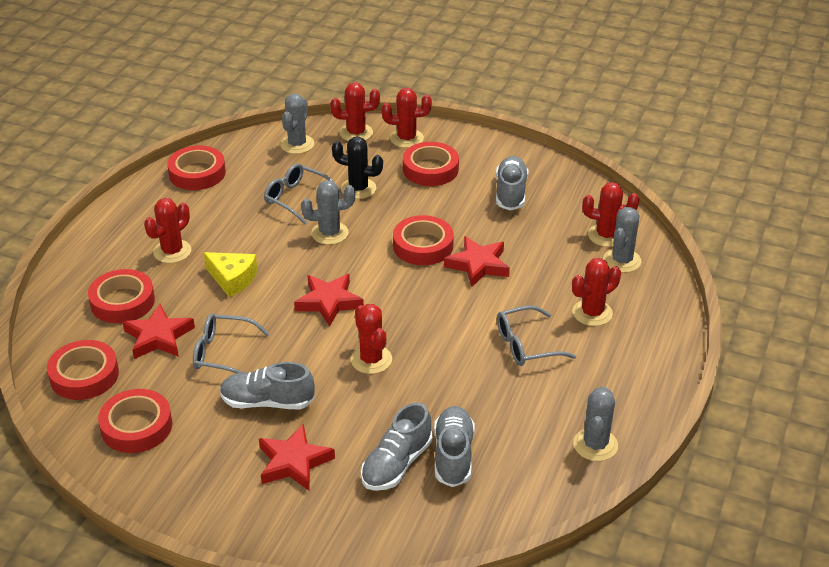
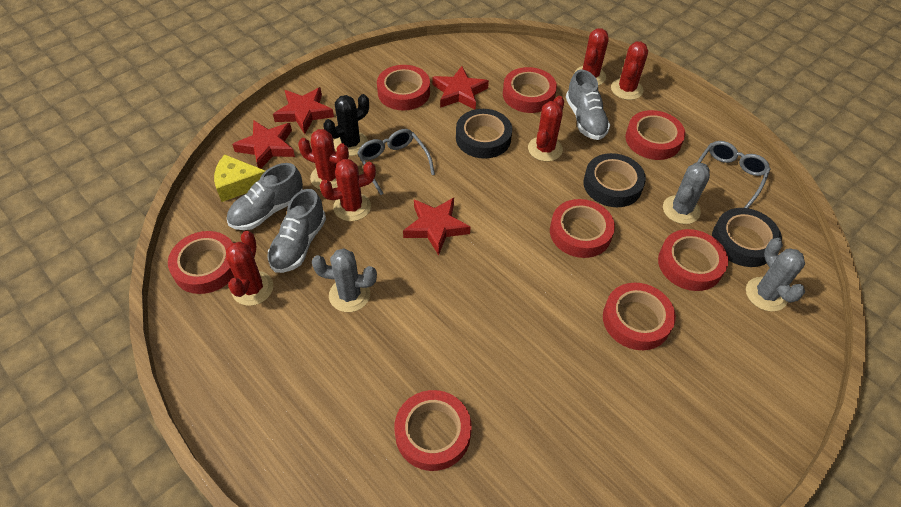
black tape: none = 0 -> [456,109,512,159] [583,153,646,207] [712,208,782,267] = 3
grey cactus: [280,94,314,154] [301,180,355,245] [573,386,618,461] [603,207,641,273] = 4 -> [312,249,377,312] [663,162,710,224] [746,238,805,312] = 3
grey glasses: [193,313,270,374] [264,163,342,225] [497,305,576,366] = 3 -> [357,129,435,195] [697,141,771,208] = 2
grey shoe: [220,362,315,409] [361,402,432,491] [434,406,475,487] [496,156,529,210] = 4 -> [227,163,303,230] [267,189,326,273] [566,70,610,140] = 3
red tape: [47,340,119,400] [88,269,155,323] [98,389,172,453] [167,146,226,190] [393,215,454,265] [403,142,459,186] = 6 -> [168,231,234,294] [377,65,430,110] [394,390,472,471] [503,67,557,113] [550,199,615,258] [603,283,676,350] [625,110,685,160] [658,229,728,291] = 8

